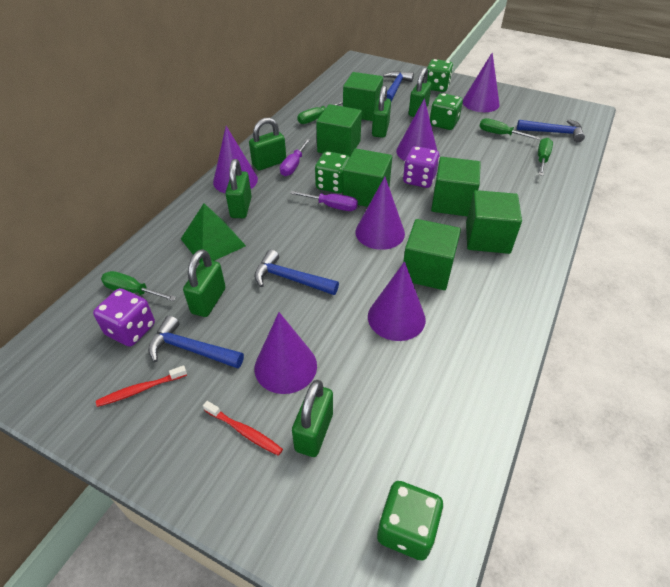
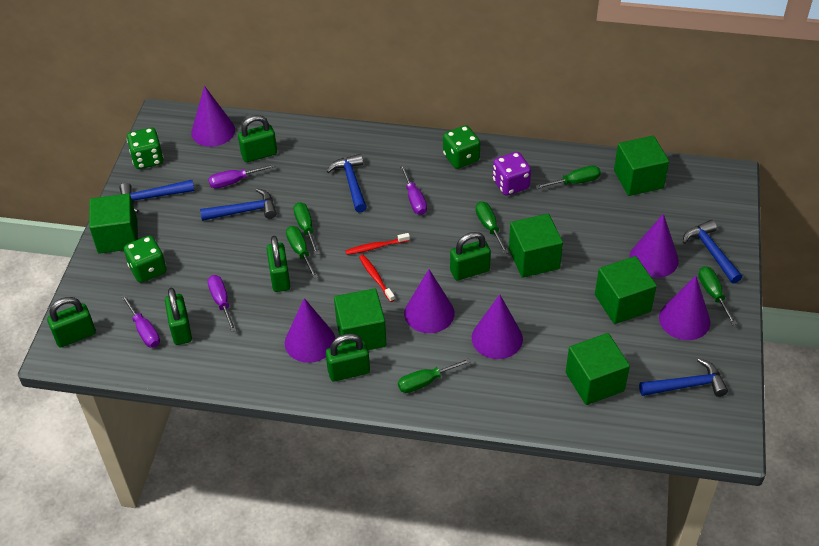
blue hammer: [148,316,244,369] [254,250,339,295] [383,71,414,102] [517,119,585,142] = 4 -> [119,180,195,213] [200,188,276,221] [327,154,367,213] [639,358,728,397] [683,220,742,284] = 5
green dice: [315,151,350,193] [377,481,444,560] [427,59,453,92] [430,93,463,130] = 4 -> [124,236,167,283] [127,127,164,169] [443,125,480,169] = 3
green pyramid: [181,203,246,263] = 1 -> none = 0
green screwdriver: [101,271,176,301] [297,101,343,124] [479,118,540,140] [538,138,553,176] = 4 -> [286,226,318,279] [293,202,320,255] [398,358,471,393] [476,201,509,254] [535,166,601,189] [699,266,737,325] = 6
purple dice: [93,288,155,346] [403,146,440,188] = 2 -> [493,152,531,196] = 1
purple screwdriver: [280,139,310,176] [290,191,358,211] = 2 -> [121,295,160,348] [207,275,236,332] [208,164,275,188] [400,165,427,215] = 4

